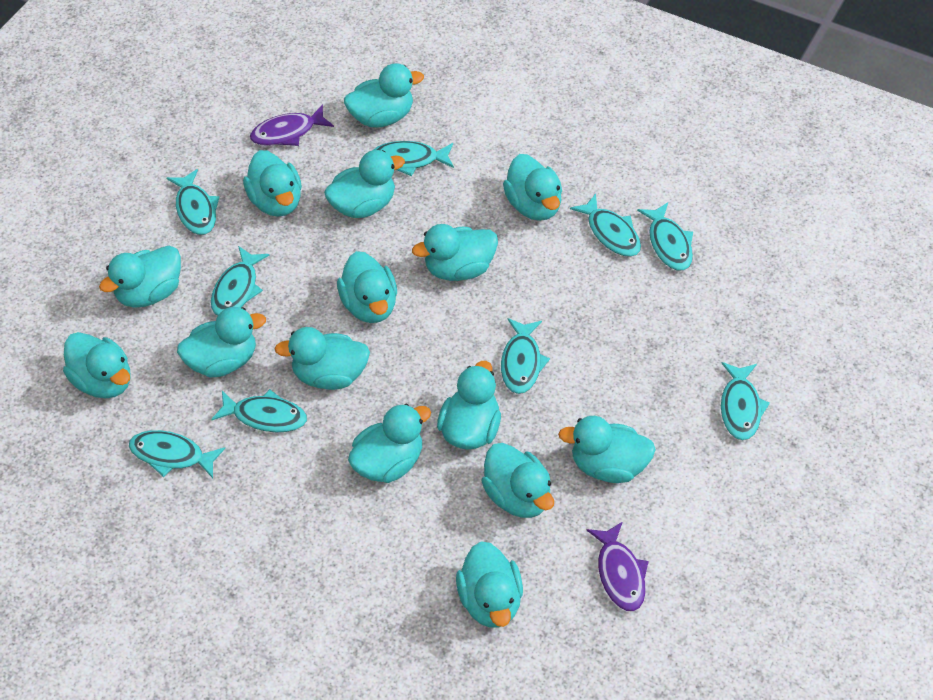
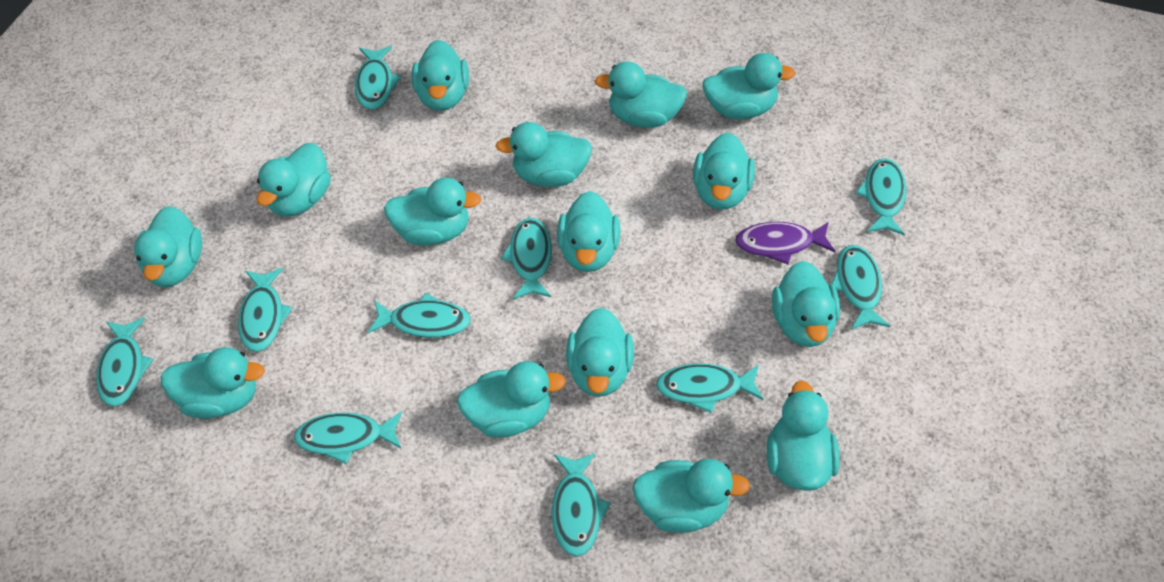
purple fish: [250,104,334,146] [587,522,649,611] = 2 -> [735,222,835,264] = 1
turquoise fish: [129,430,225,478] [167,169,220,235] [211,246,269,315] [211,389,307,432] [372,141,454,176] [501,318,550,394] [570,194,641,257] [637,202,693,270] [721,362,770,440] = 9 -> [96,317,153,407] [238,268,292,352] [294,411,402,464] [355,46,401,110] [368,293,471,338] [501,218,552,299] [552,453,611,557] [656,363,764,413] [832,245,890,330] [856,158,906,236] = 10

